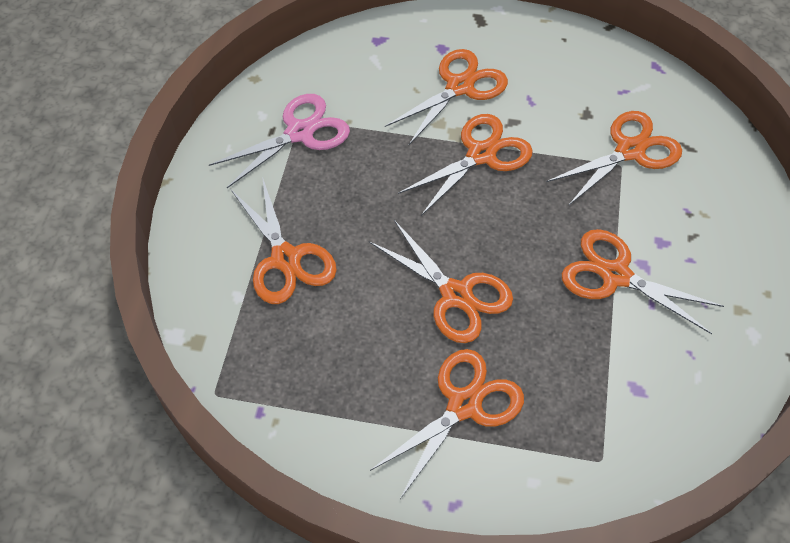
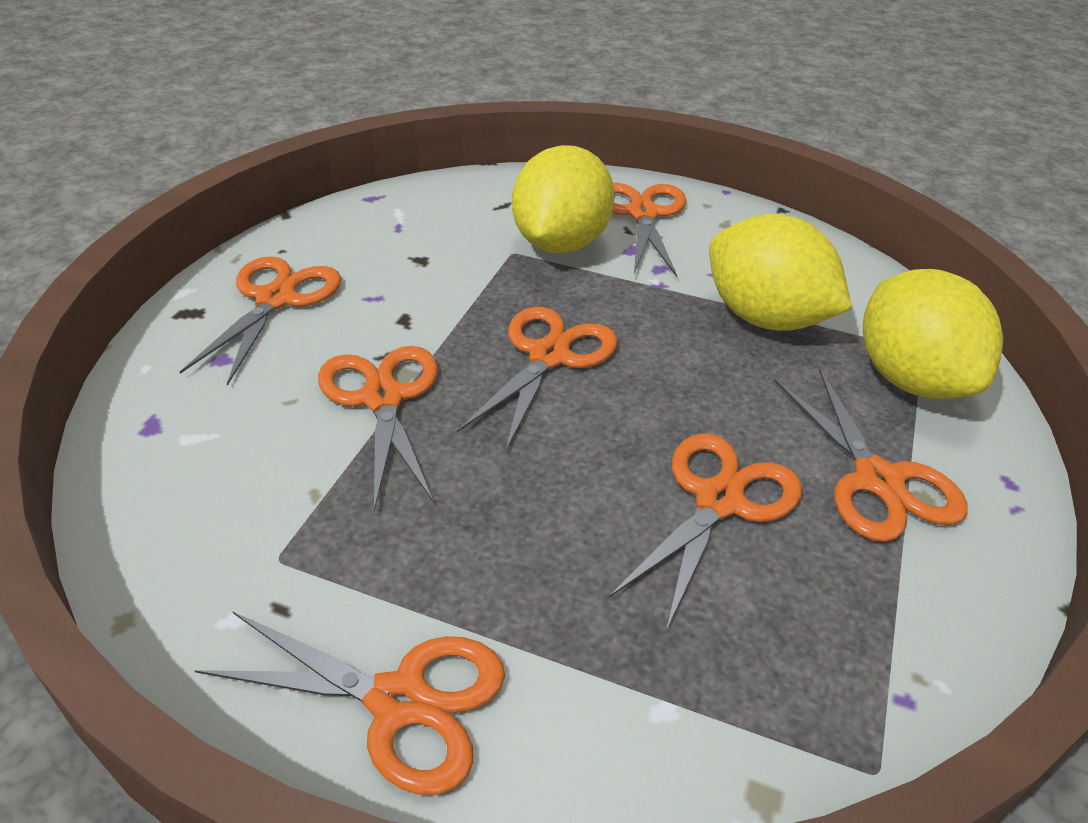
pink scissors: [209,94,350,188] = 1 -> none = 0
yellow lemon: none = 0 -> [512,145,615,253] [709,214,852,331] [863,269,1003,399] = 3

